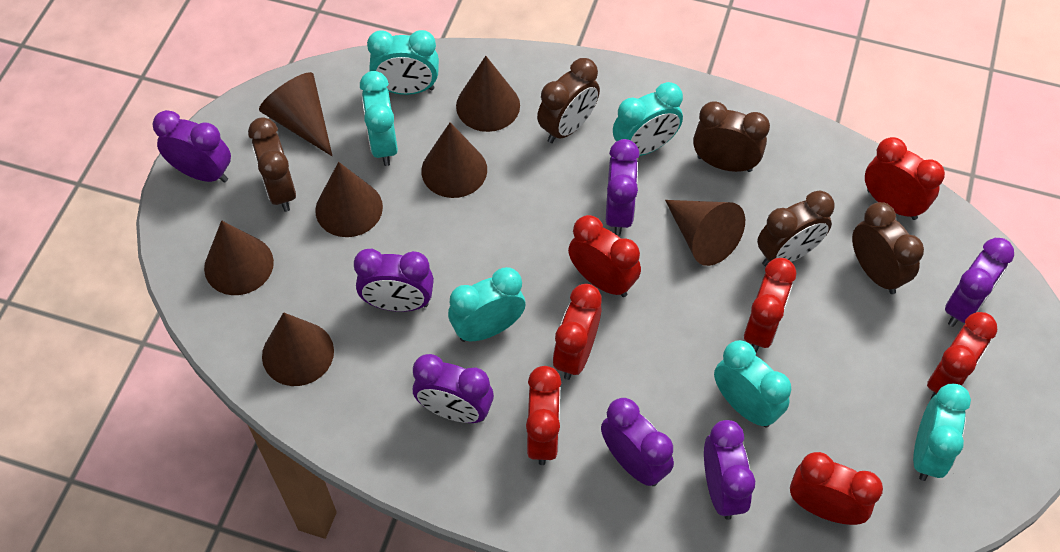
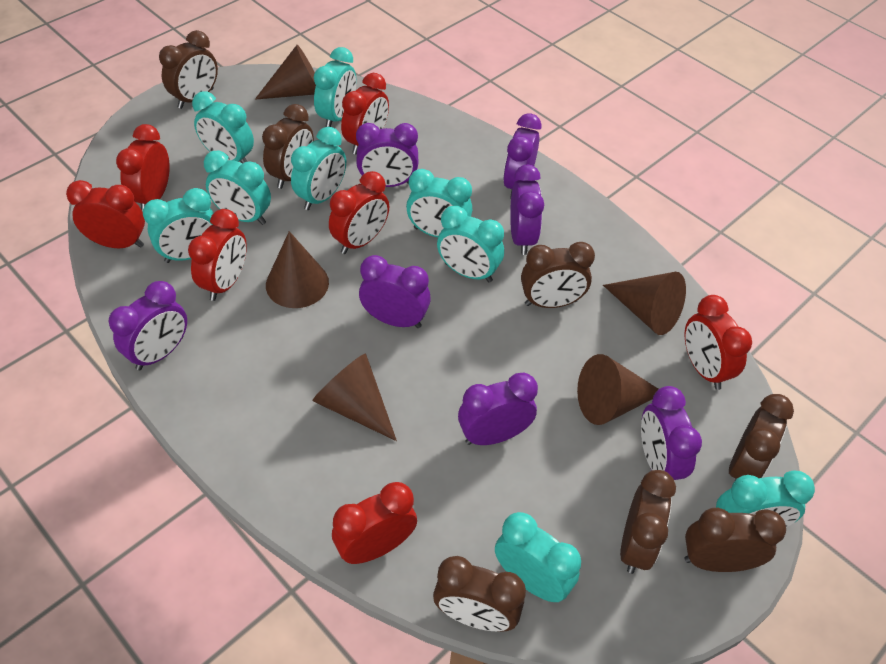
brown clock: [248,117,296,212] [537,58,600,143] [693,101,770,172] [757,190,835,267] [852,202,924,294] = 5 -> [159,30,218,109] [262,104,314,189] [433,556,526,632] [521,242,595,308] [620,470,676,574] [684,508,786,572] [729,394,794,480] = 7
brown cone: [204,220,274,295] [259,72,332,156] [262,312,334,386] [315,162,383,237] [421,122,487,198] [456,56,520,132] [665,200,745,266] = 7 -> [255,45,316,100] [266,231,329,308] [312,353,397,441] [577,354,658,425] [603,272,686,335] = 5
turquoise clock: [360,71,398,166] [367,30,439,95] [448,267,526,342] [613,82,683,156] [714,340,791,427] [913,384,971,481] = 6 -> [143,188,214,263] [192,91,254,163] [204,150,271,225] [291,127,346,210] [314,47,356,127] [406,169,472,237] [437,206,504,283] [495,512,581,602] [716,471,815,527] = 9

